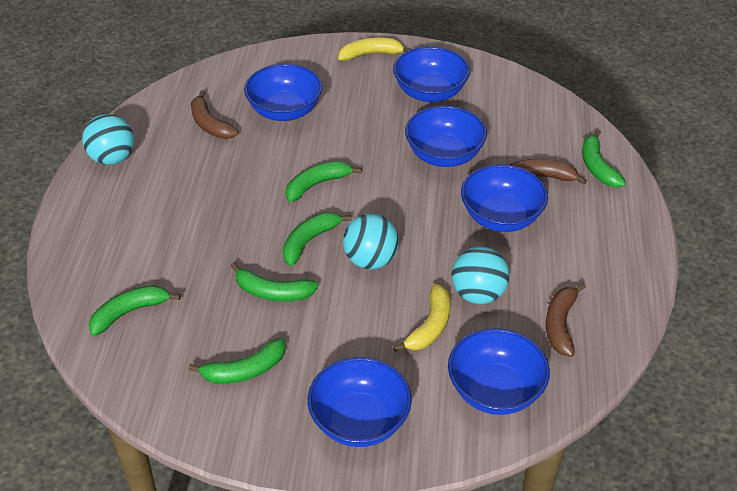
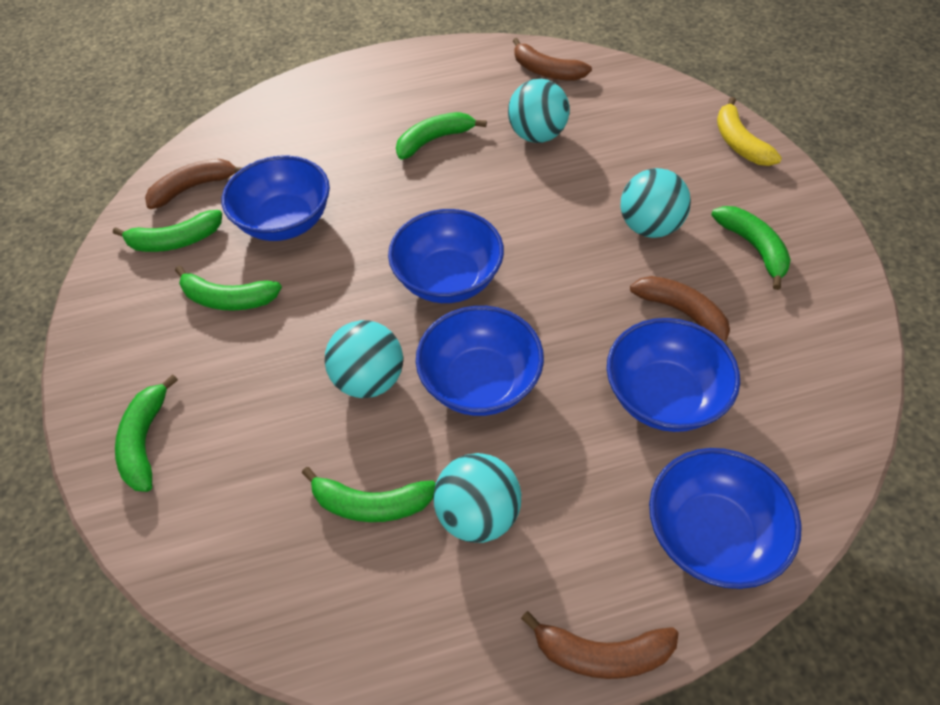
blue bowl: [244,64,322,121] [307,357,412,447] [393,46,470,102] [405,106,487,167] [448,328,550,415] [461,164,548,232] = 6 -> [222,155,330,241] [388,209,504,303] [416,306,544,416] [607,318,740,432] [649,448,802,589] = 5
brown banana: [191,90,239,139] [509,159,587,185] [546,283,586,357] = 3 -> [145,159,243,209] [513,38,592,81] [521,611,679,679] [630,276,730,348] = 4
turquoise ball: [82,114,134,165] [343,214,399,269] [452,247,509,304] = 3 -> [325,320,403,398] [433,453,521,543] [508,79,570,143] [621,168,691,238] = 4
yellow banana: [338,37,411,61] [393,284,450,352] = 2 -> [717,97,782,166] = 1

